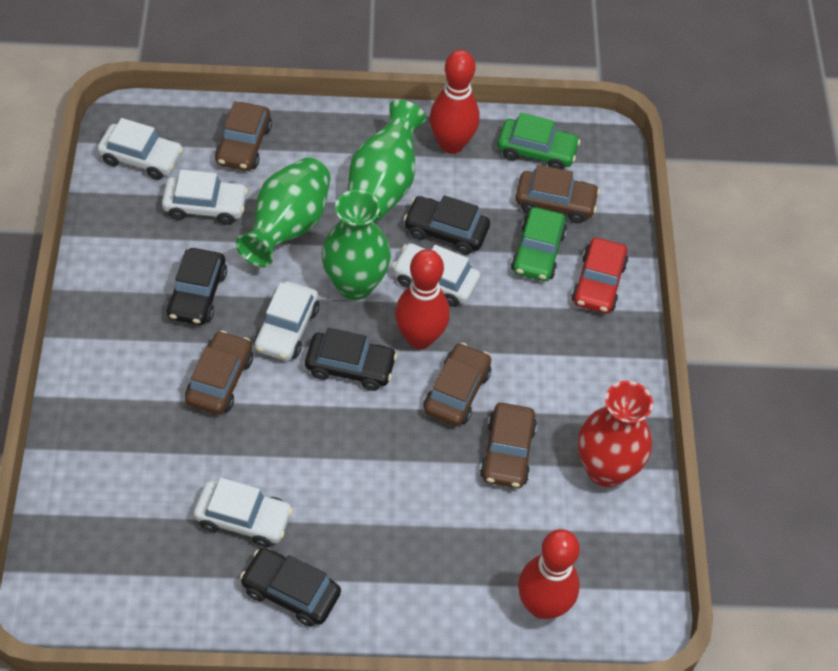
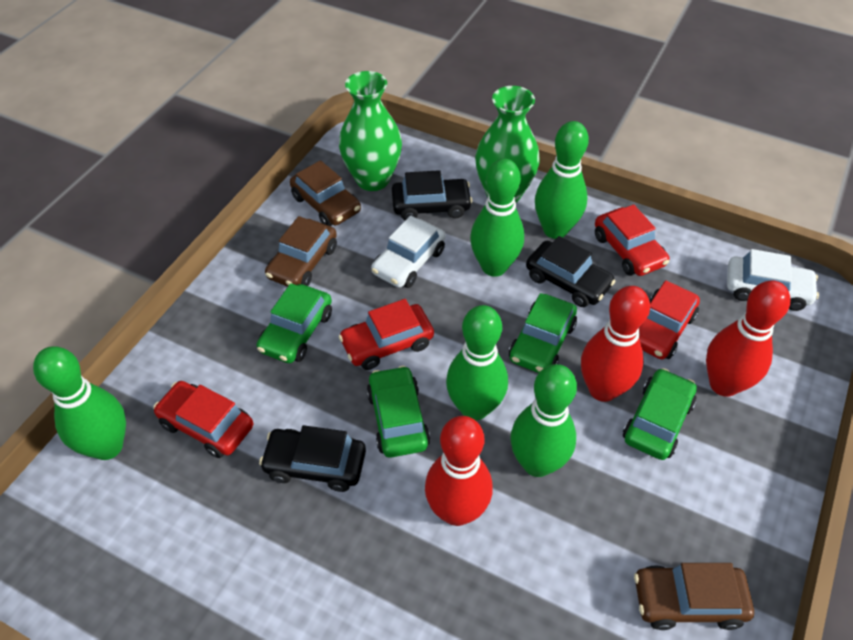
black car: [166,248,227,325] [240,548,341,627] [305,328,397,391] [404,195,490,255] = 4 -> [259,425,366,492] [392,170,473,220] [526,236,616,307] = 3
brown car: [185,331,253,415] [215,101,272,171] [424,343,491,426] [480,403,537,488] [516,165,600,223] = 5 -> [265,216,337,287] [290,160,361,226] [634,563,754,630] = 3
green bowling pin: none = 0 -> [33,346,126,460] [446,305,508,420] [470,159,524,277] [510,364,577,477] [535,121,589,239] = 5
green car: [498,113,580,170] [511,207,567,281] = 2 -> [256,283,332,363] [367,366,430,458] [509,293,577,373] [623,368,697,460] = 4
green vase: [235,158,330,267] [322,190,391,300] [348,100,426,222] = 3 -> [339,71,402,191] [475,86,540,203] = 2
red car: [571,238,628,313] = 1 -> [153,381,253,458] [338,299,434,370] [595,204,669,276] [639,280,700,359] = 4
red vase: [578,381,653,487] = 1 -> none = 0
white car: [97,118,183,180] [162,170,248,225] [194,478,293,547] [254,281,319,361] [392,243,481,307] = 5 -> [371,216,446,288] [727,249,819,311] = 2

